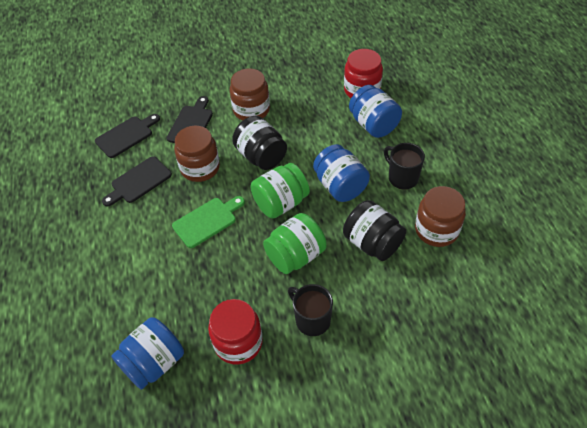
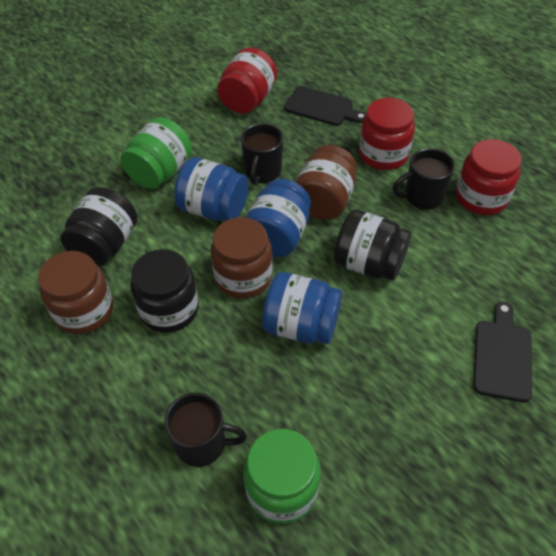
black cutting board: [95,114,160,158] [102,156,172,207] [167,96,213,143] = 3 -> [284,86,366,126] [473,301,532,402] = 2
black jar: [232,116,287,170] [343,200,406,261] = 2 -> [60,187,137,266] [131,249,199,333] [334,210,411,281] = 3
black mug: [288,284,333,336] [384,143,425,190] = 2 -> [164,393,247,467] [241,124,283,185] [393,148,455,210] = 3
green cutting board: [172,196,245,248] = 1 -> none = 0
red jar: [208,299,263,365] [344,49,383,98] = 2 -> [217,47,277,114] [359,98,415,170] [456,139,522,215] = 3

